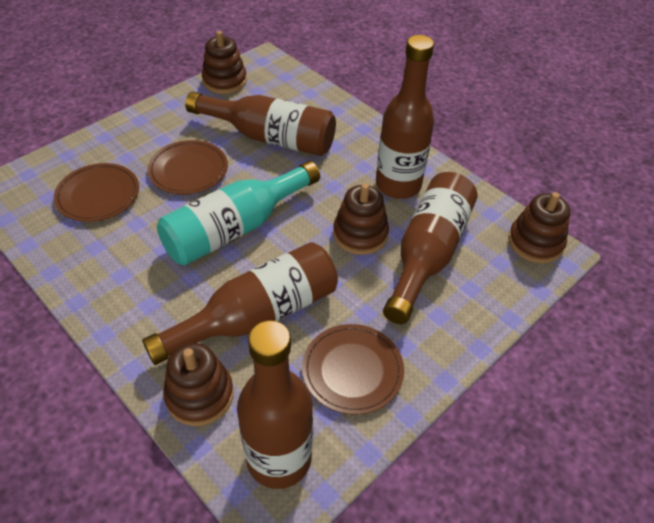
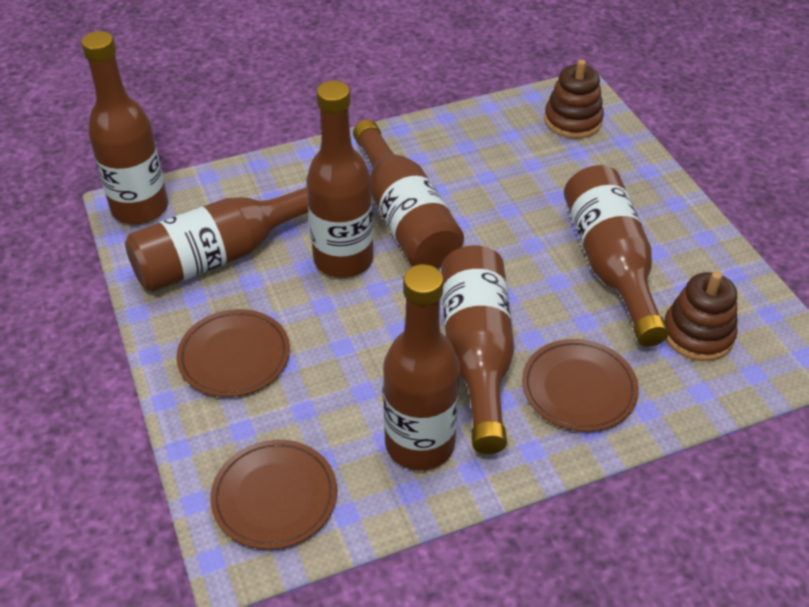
brown bottle: [142,242,338,365] [185,92,336,156] [237,320,313,489] [376,35,434,199] [383,172,477,324] = 5 -> [81,31,168,224] [125,187,308,292] [306,81,373,278] [353,120,464,268] [383,264,460,470] [441,245,514,454] [564,165,669,347] = 7
brown stacking toy: [163,343,234,426] [202,31,247,94] [333,183,389,255] [508,192,570,263] = 4 -> [544,59,604,139] [664,271,738,361] = 2
turquoise bottle: [157,161,320,266] = 1 -> none = 0

